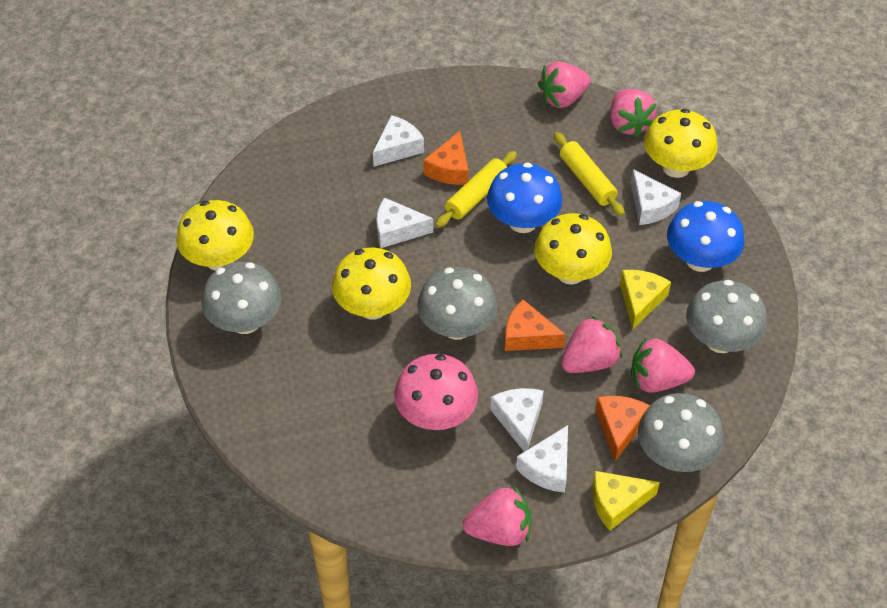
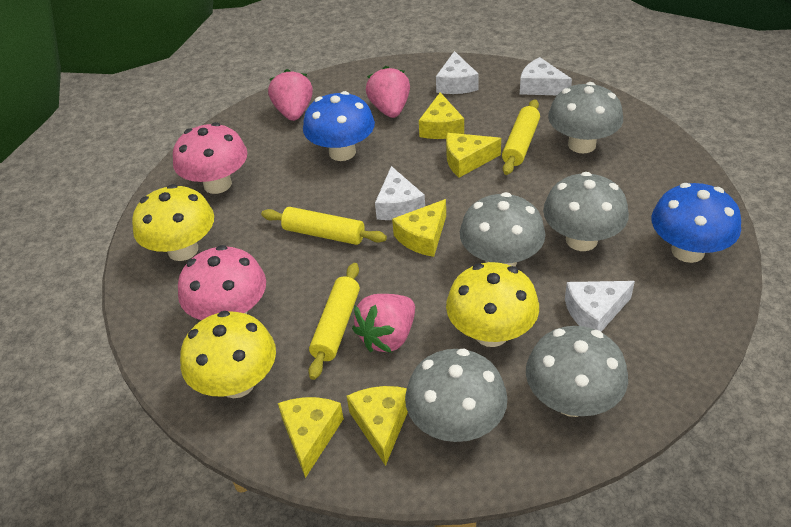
grey mushroom: [201,262,282,334] [417,267,497,340] [638,393,724,472] [686,280,767,353] = 4 -> [405,349,507,442] [460,192,545,267] [526,326,628,417] [543,172,629,251] [548,82,623,154] = 5
orange cheese: [423,131,469,185] [505,300,566,351] [595,396,650,461] = 3 -> none = 0
pink mushroom: [394,354,478,430] = 1 -> [173,122,247,194] [178,245,266,320] = 2
pink strawberry: [463,486,531,546] [538,61,591,108] [561,316,622,373] [610,89,656,137] [631,337,695,393] = 5 -> [268,69,313,121] [352,294,415,353] [366,66,410,118] = 3
white cheese: [373,115,424,167] [376,198,433,248] [490,388,544,452] [516,425,568,493] [631,169,681,225] = 5 -> [375,166,425,220] [436,51,479,94] [520,57,572,95] [565,281,635,332] = 4
yellow cheese: [592,471,660,531] [620,270,671,330] = 2 -> [278,397,344,478] [347,386,408,466] [392,199,446,257] [419,92,464,139] [446,133,501,178] = 5
yellow mushroom: [176,200,254,271] [332,248,411,320] [534,213,612,285] [644,109,718,178] = 4 -> [132,184,214,261] [180,311,276,398] [446,262,539,347] = 3
yellow rolling pin: [435,151,517,228] [554,132,625,216] = 2 -> [261,207,387,245] [308,263,360,380] [502,99,540,175] = 3

